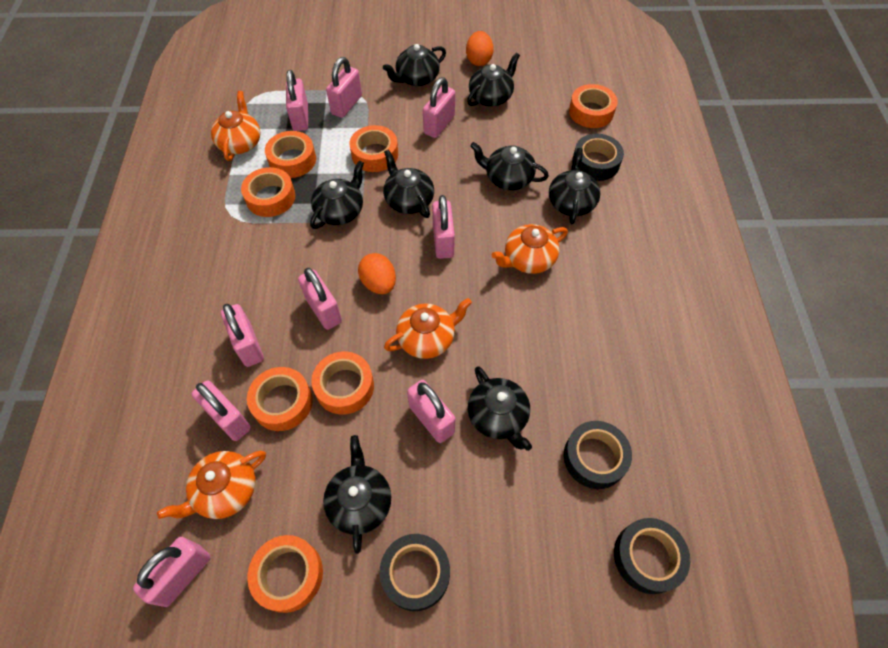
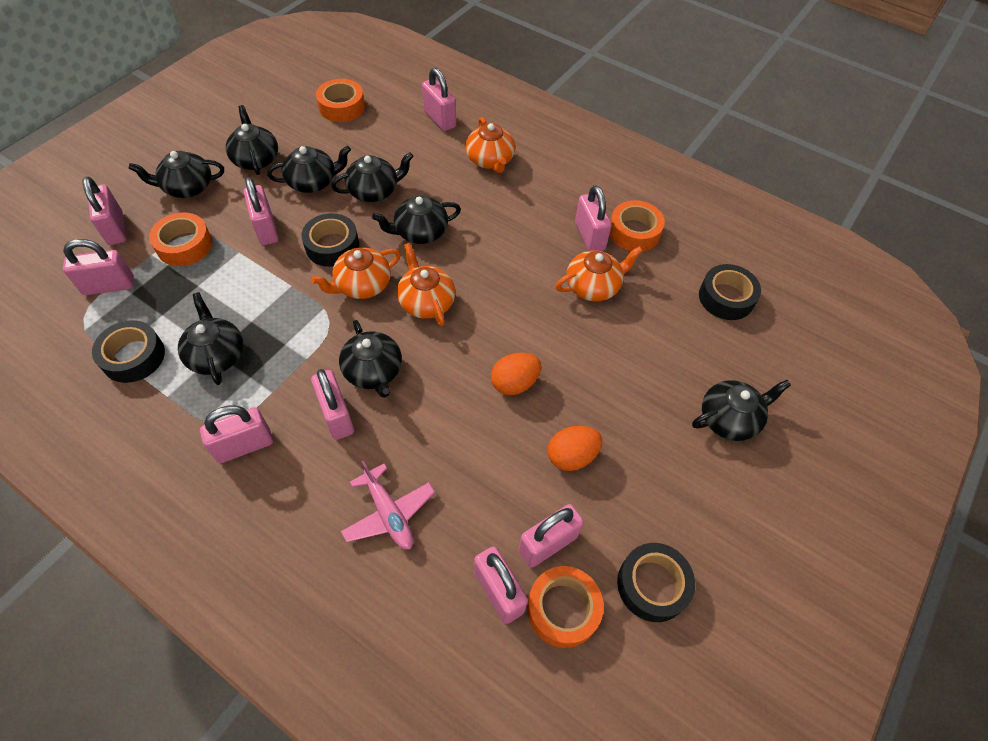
orange tape: [241,167,295,217] [247,367,313,431] [247,535,323,613] [265,131,316,178] [311,351,374,415] [350,125,398,172] [569,84,618,128] = 7 -> [149,212,212,266] [316,79,365,122] [527,566,604,648] [610,200,665,251] = 4
pink plane: none = 0 -> [341,460,435,549] = 1

